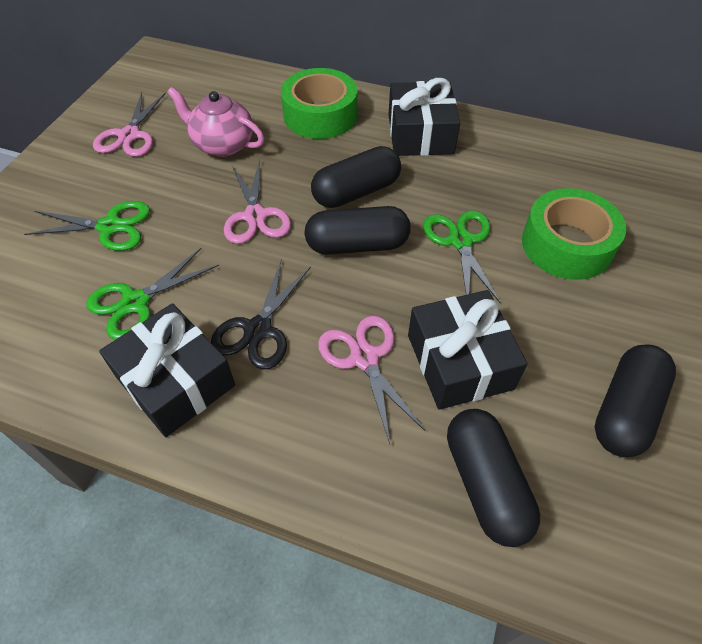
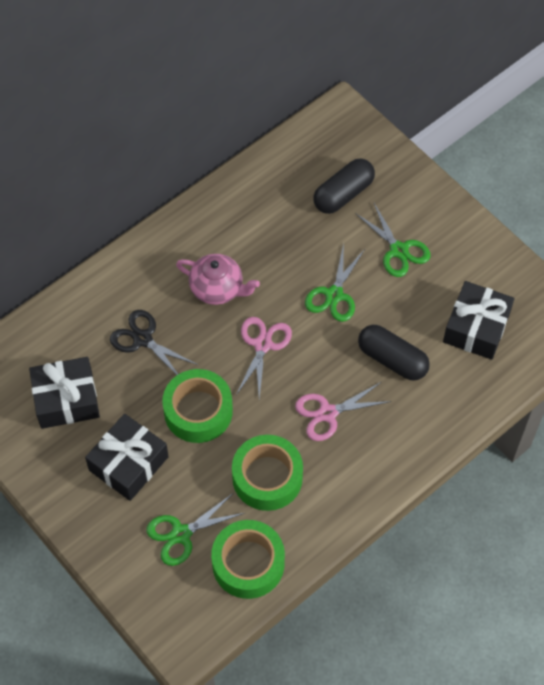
black capsule: [305,206,411,255] [311,146,401,208] [447,409,540,547] [595,344,676,457] = 4 -> [313,158,375,214] [358,325,430,381] = 2
green tape: [281,68,357,139] [522,188,626,280] = 2 -> [162,369,233,443] [211,520,285,599] [232,435,303,511] = 3
pink scissors: [93,92,166,157] [224,160,291,244] [318,316,425,444] = 3 -> [236,317,292,399] [295,382,391,441] = 2

